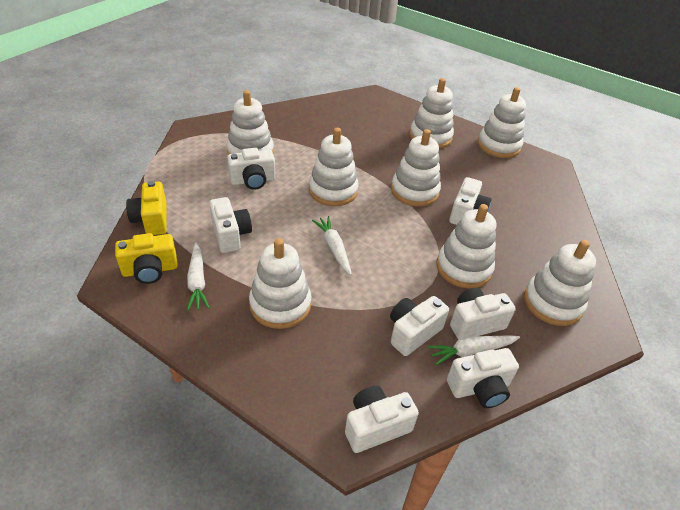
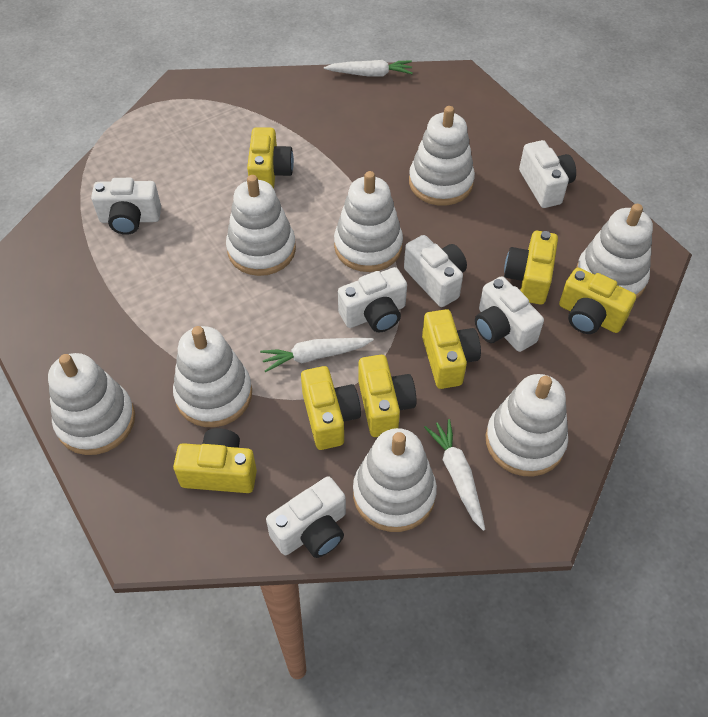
white camera: [209,197,252,253] [227,148,275,190] [345,386,419,453] [390,296,449,356] [447,348,519,408] [449,177,492,225] [450,288,516,340] = 7 -> [91,178,161,235] [266,476,346,558] [338,267,407,332] [404,235,467,307] [475,276,544,352] [519,140,576,208] = 6
yellow camera: [115,233,178,284] [126,181,167,235] = 2 -> [173,428,257,493] [247,127,294,189] [301,366,361,450] [358,355,417,437] [422,309,481,389] [504,231,558,305] [559,268,636,334] = 7

